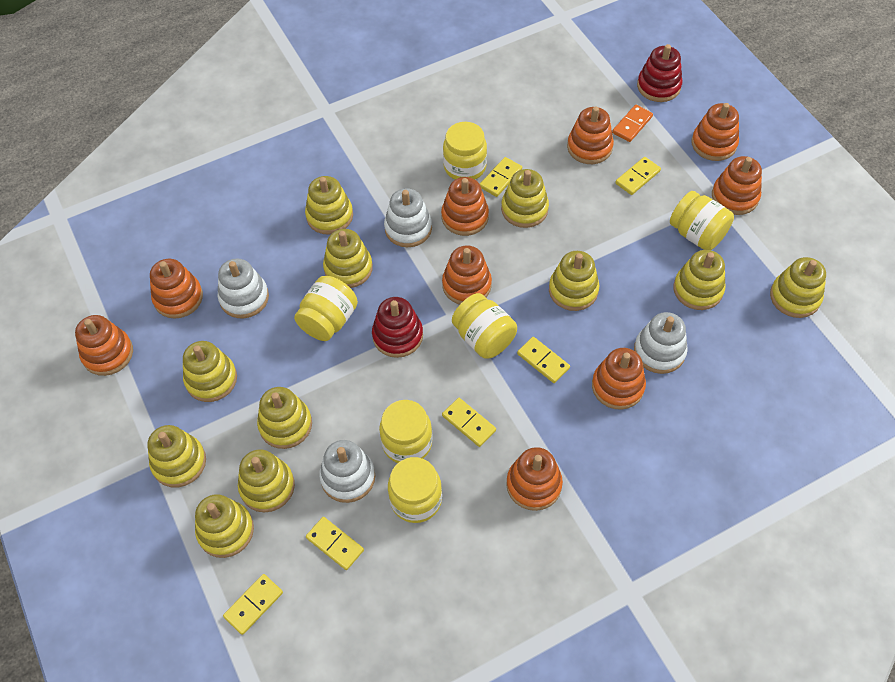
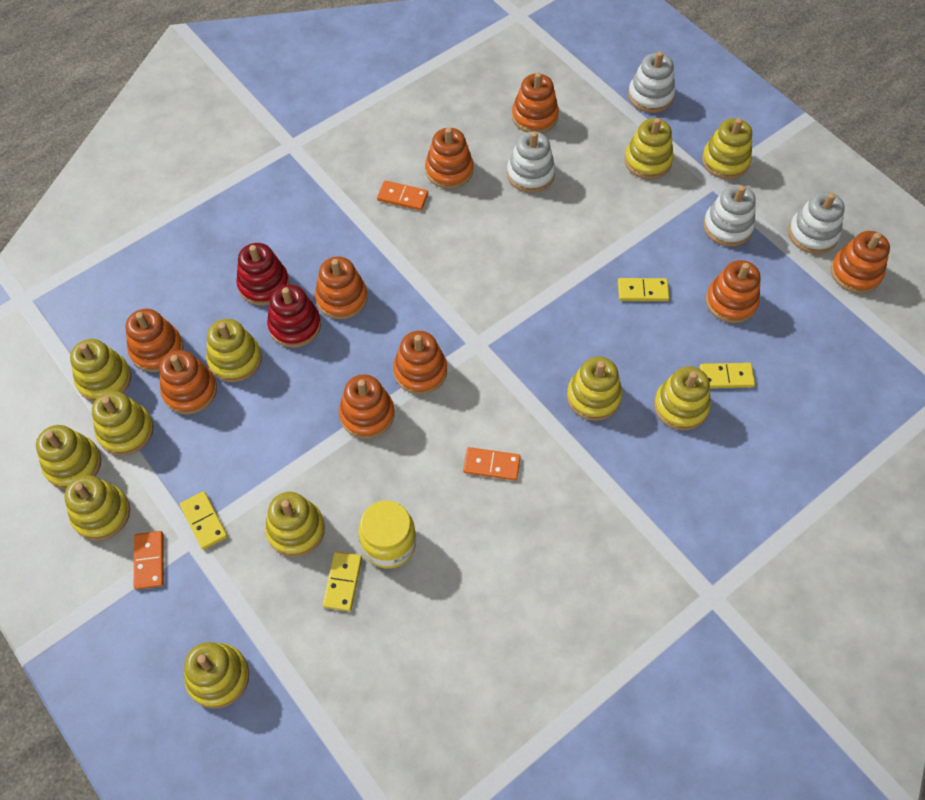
orange domino: [612,105,653,142] = 1 -> [134,531,164,590] [377,180,428,211] [463,447,521,481] = 3
yellow domino: [223,574,283,635] [306,517,364,570] [442,398,496,447] [480,157,522,197] [517,337,570,383] [615,157,661,195] = 6 -> [180,491,228,550] [322,552,362,611] [618,278,670,301] [699,363,755,388] = 4
yellow jar: [294,276,358,341] [379,400,433,463] [388,457,442,523] [443,122,487,179] [452,293,517,359] [670,191,734,250] = 6 -> [358,500,416,569] = 1

